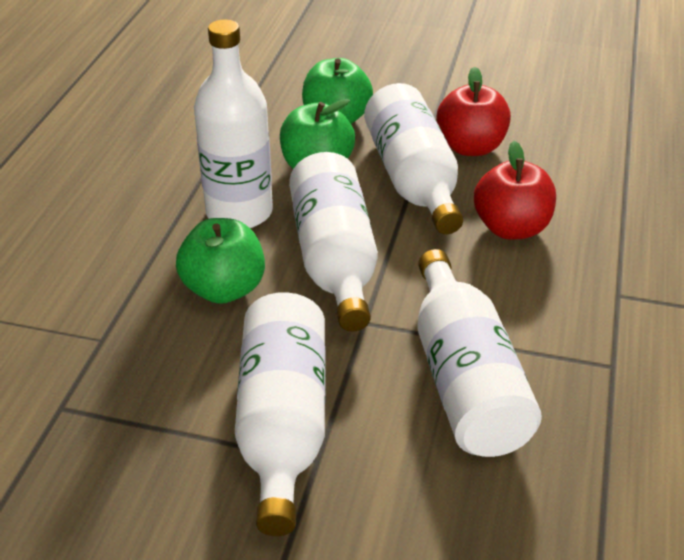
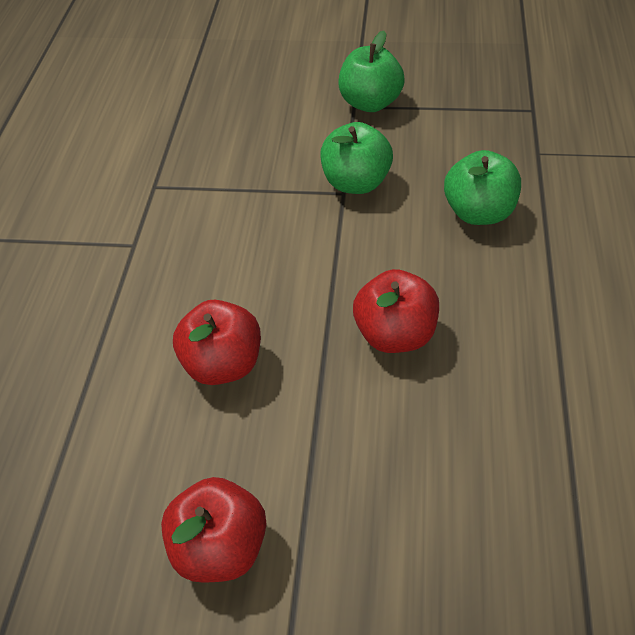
red apple: [436,66,511,156] [474,141,556,240] = 2 -> [161,477,267,583] [173,300,261,385] [353,269,439,353] = 3
white bottle: [194,19,273,228] [235,292,325,536] [289,152,378,332] [364,83,463,234] [417,249,542,457] = 5 -> none = 0

